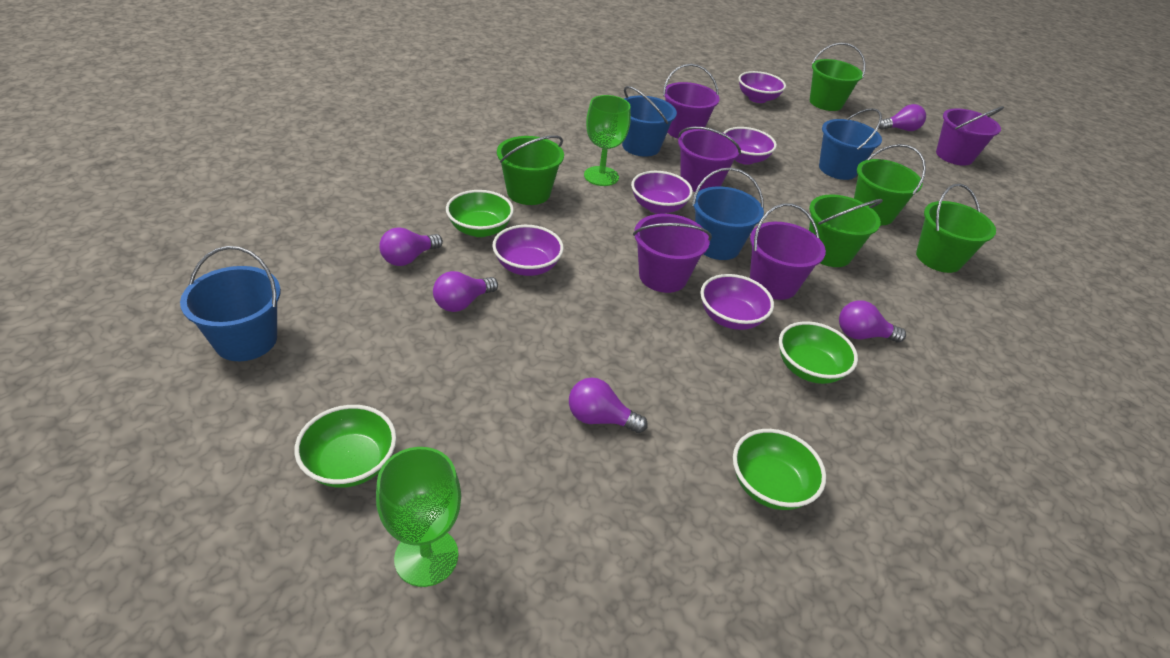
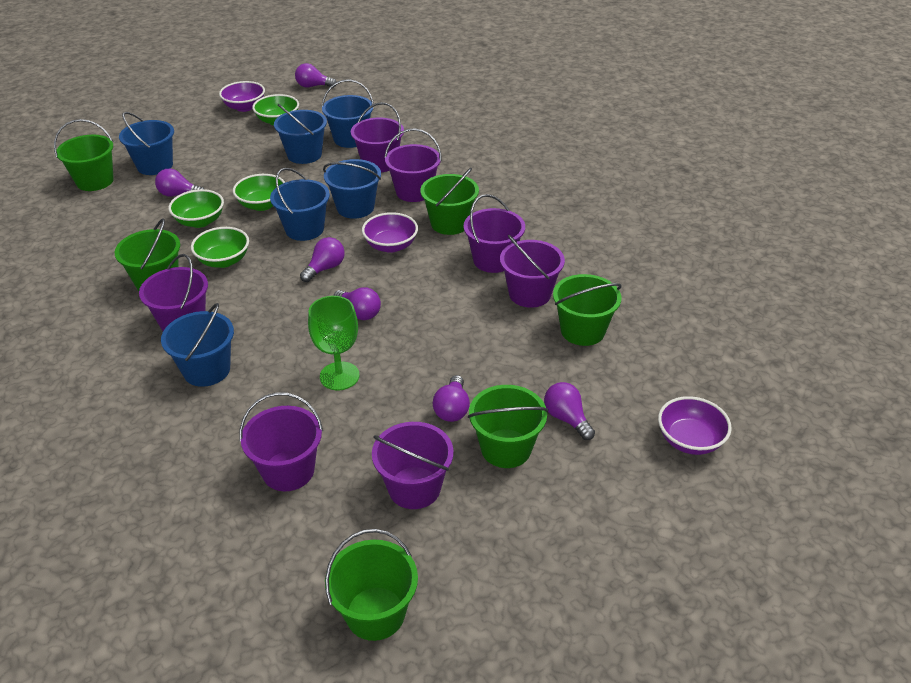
blue bucket: [180,246,281,361] [622,86,677,157] [692,168,764,260] [819,108,882,180] = 4 -> [119,112,174,175] [161,303,234,387] [270,168,330,241] [274,104,327,164] [322,79,374,148] [323,159,381,219] = 6
green bucket: [497,135,564,205] [809,194,883,267] [810,42,866,111] [854,144,926,225] [916,184,996,273] = 5 -> [54,119,114,191] [114,218,180,291] [325,529,418,641] [420,168,479,235] [468,385,548,468] [553,274,622,346] = 6
green goblet: [376,447,461,587] [584,95,631,186] = 2 -> [308,296,360,390] = 1
purple bowl: [492,225,564,276] [631,171,693,214] [701,274,774,330] [724,127,777,165] [739,71,786,103] = 5 -> [219,81,265,112] [362,212,418,253] [658,396,732,455] = 3
purple bucket: [633,214,712,293] [663,64,720,139] [678,127,741,192] [750,203,826,300] [936,106,1004,166] = 5 -> [139,254,208,331] [239,392,323,491] [351,102,404,172] [372,422,453,509] [384,128,442,202] [464,194,525,273] [500,235,565,308] = 7
purple light bulb: [379,227,443,266] [433,271,498,312] [569,378,648,433] [839,300,906,343] [879,104,926,131] = 5 -> [155,169,204,197] [295,63,336,88] [300,237,345,282] [334,287,381,320] [433,375,470,422] [544,382,595,440] = 6

